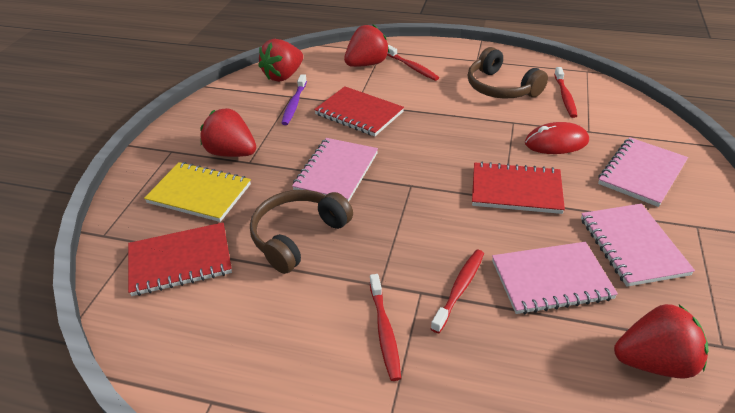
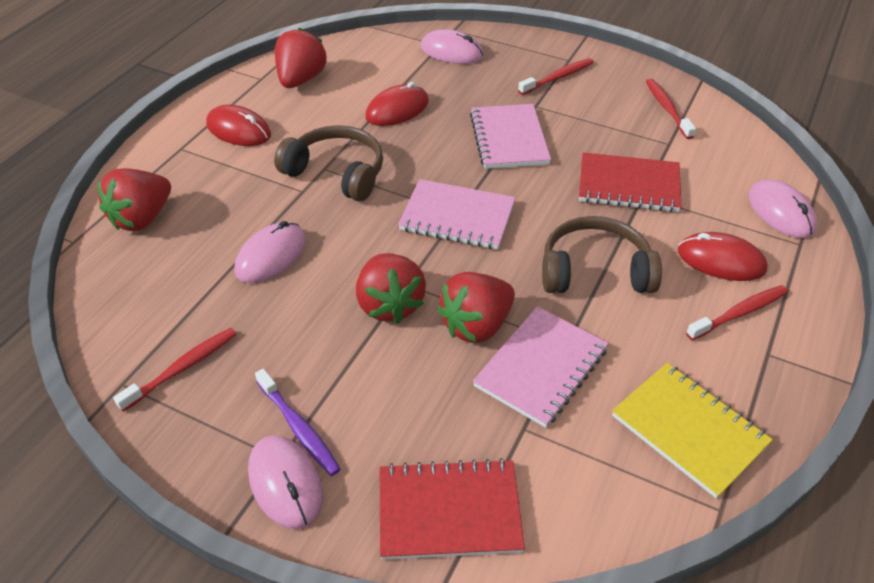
pink mouse: none = 0 -> [234,221,306,283] [248,435,323,529] [420,29,484,64] [749,179,817,238] = 4
pink notebook: [292,138,378,201] [492,242,618,314] [581,204,695,287] [598,137,688,207] = 4 -> [398,179,516,249] [470,104,551,169] [473,306,609,428] = 3
red mouse: [525,122,589,154] = 1 -> [206,105,271,146] [365,82,429,126] [678,232,768,281] = 3
red notebook: [128,222,232,296] [314,86,404,136] [472,162,565,214] = 3 -> [380,458,525,560] [579,152,681,212] = 2

